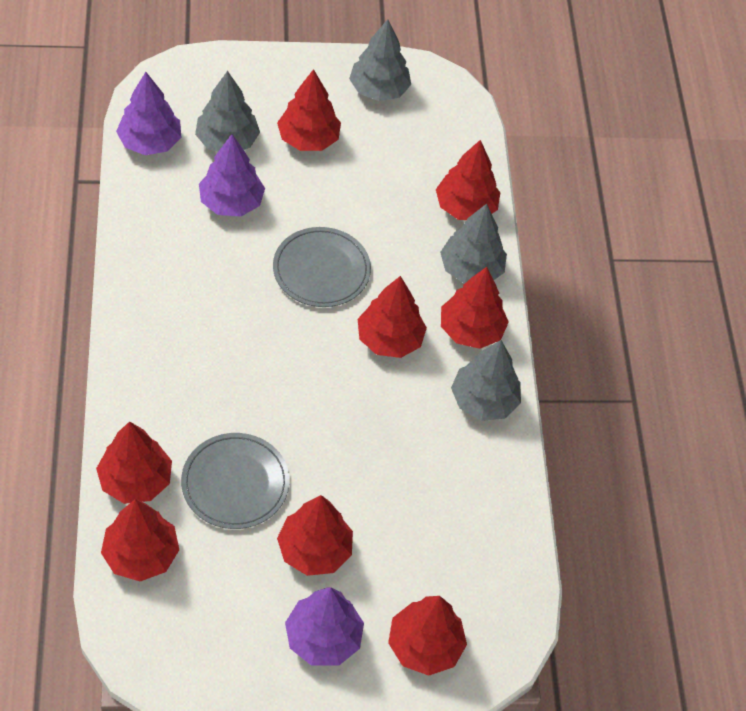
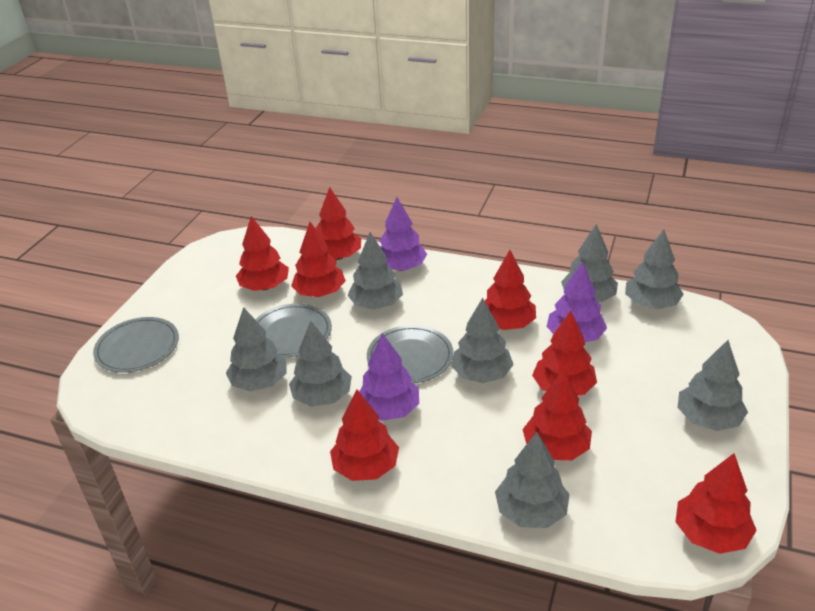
grey plate: [181,433,290,529] [273,227,371,307] = 2 -> [93,317,179,373] [255,304,332,358] [367,325,453,383] = 3
grey tree: [195,71,260,151] [349,19,411,101] [440,204,507,284] [451,340,521,421] = 4 -> [226,307,287,391] [289,321,352,406] [348,232,403,310] [451,298,514,383] [495,432,570,528] [561,224,618,302] [625,230,684,309] [678,340,748,431] = 8

